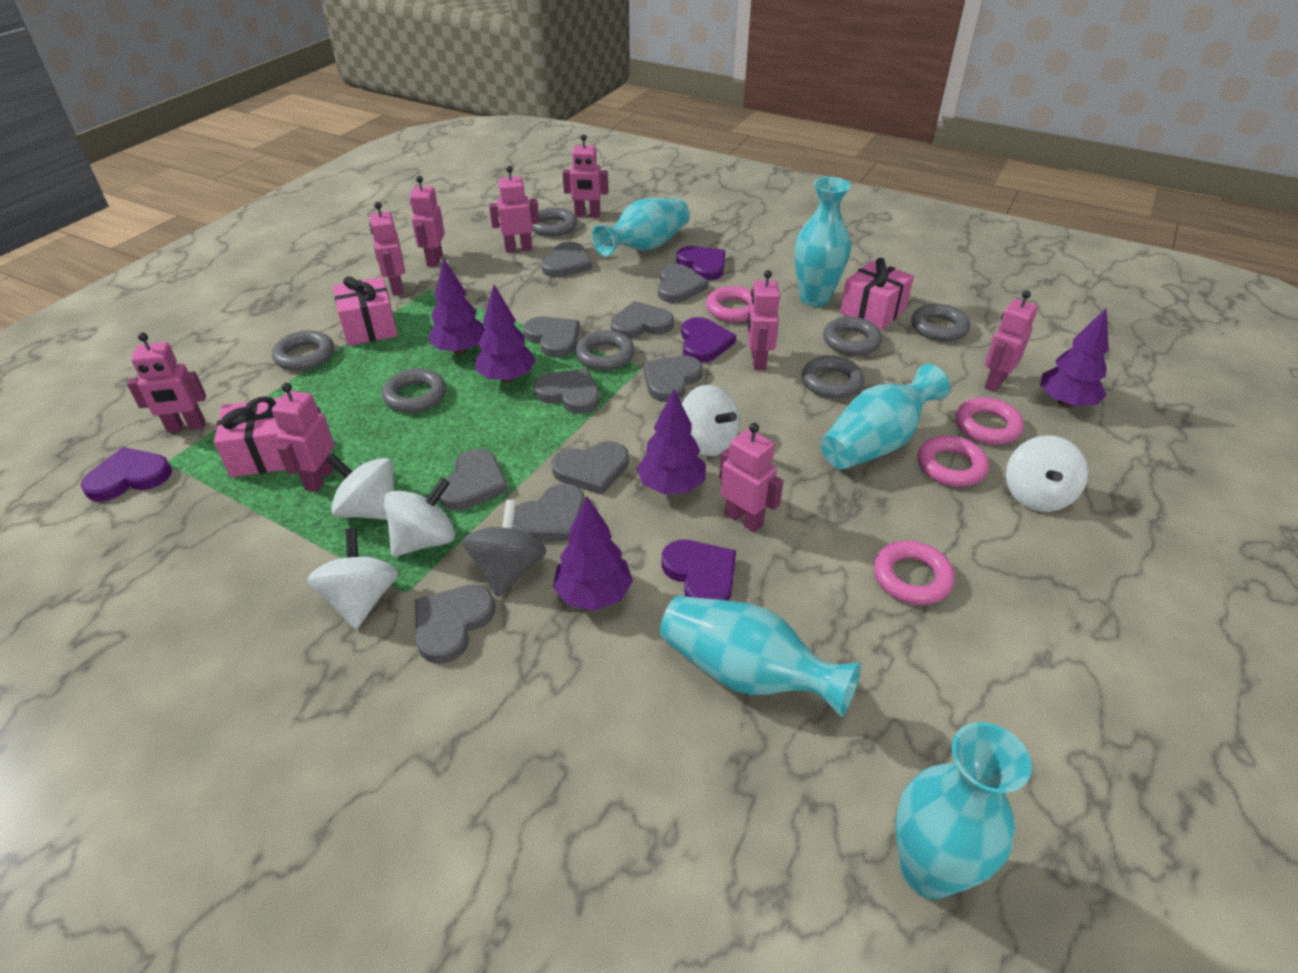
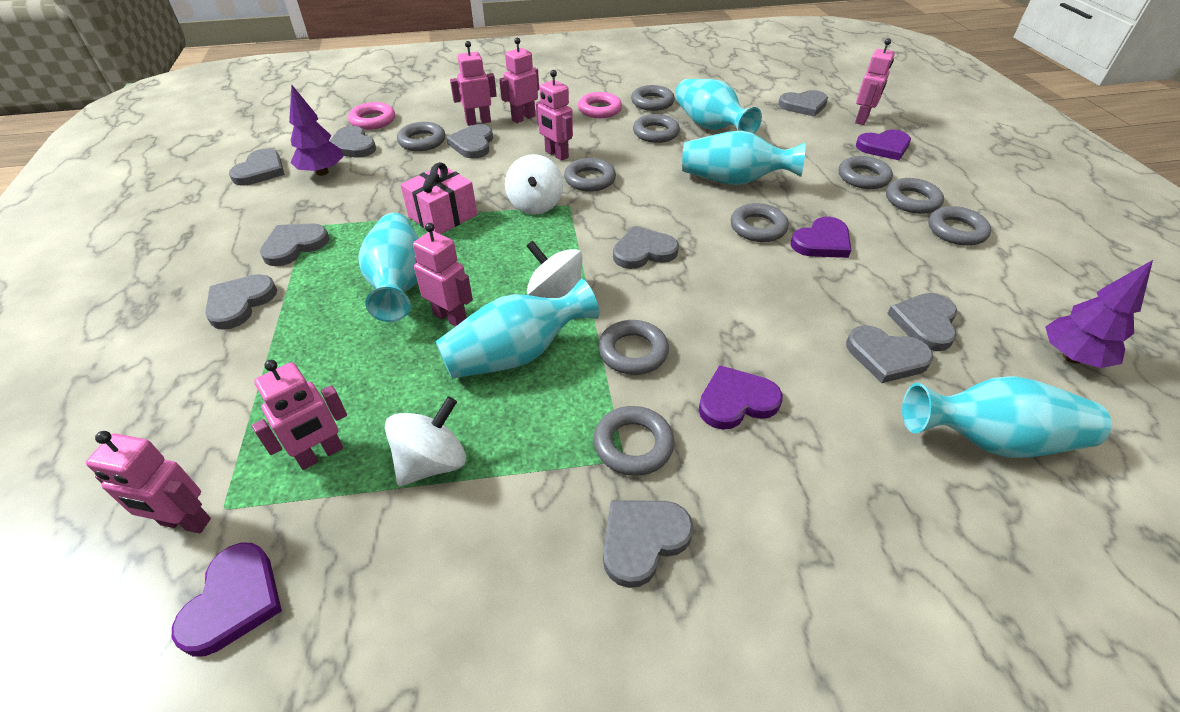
grey ring: [272,331,334,371] [382,369,446,413] [532,208,577,237] [575,330,635,371] [802,356,864,399] [823,317,882,356] [911,304,970,341] = 7 -> [397,122,445,151] [564,158,616,192] [594,406,674,476] [598,320,669,375] [631,85,675,111] [633,114,680,143] [731,203,789,242] [839,156,893,189] [886,178,944,214] [928,206,992,246] = 10
grey spinning top: [463,500,547,597] = 1 -> none = 0
pink gift: [214,396,285,478] [333,276,398,346] [840,258,914,330] = 3 -> [400,162,477,234] = 1
pink ring: [706,286,752,322] [874,541,955,605] [918,435,989,487] [956,397,1024,445] = 4 -> [348,102,395,130] [578,92,622,118] = 2
pink robot: [127,333,206,433] [272,383,334,492] [369,202,405,296] [410,176,445,267] [489,166,539,253] [562,134,609,217] [719,423,783,533] [747,270,780,370] [984,290,1038,392] = 9 -> [86,431,211,534] [252,360,347,470] [413,223,473,327] [450,41,497,126] [499,38,539,123] [536,70,573,161] [855,38,895,125] = 7
purple tree: [428,258,485,354] [475,285,536,382] [553,497,633,611] [637,389,706,494] [1040,309,1109,408] = 5 -> [289,84,343,176] [1045,260,1153,368] = 2
white spinning top: [307,528,398,629] [326,454,394,520] [383,478,455,557] [682,385,740,456] [1006,435,1088,512] = 5 -> [385,396,466,486] [505,154,563,215] [526,241,582,298] = 3

